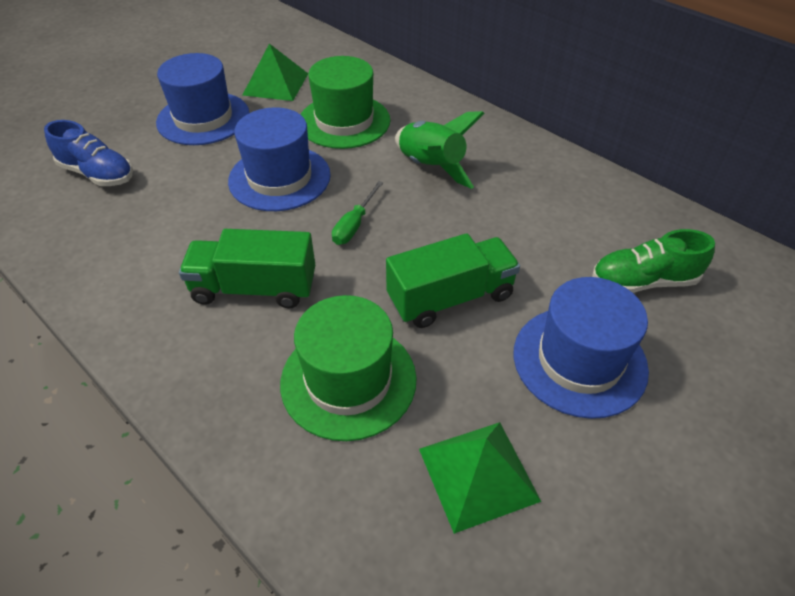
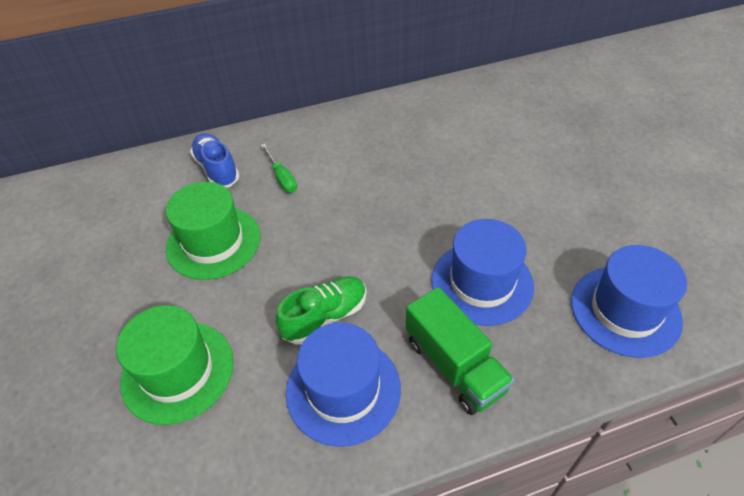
green pyramid: [243,44,308,101] [419,422,541,534] = 2 -> none = 0
green rocket: [395,111,485,189] = 1 -> none = 0
green truck: [179,229,315,308] [386,233,520,328] = 2 -> [406,287,514,415] = 1

